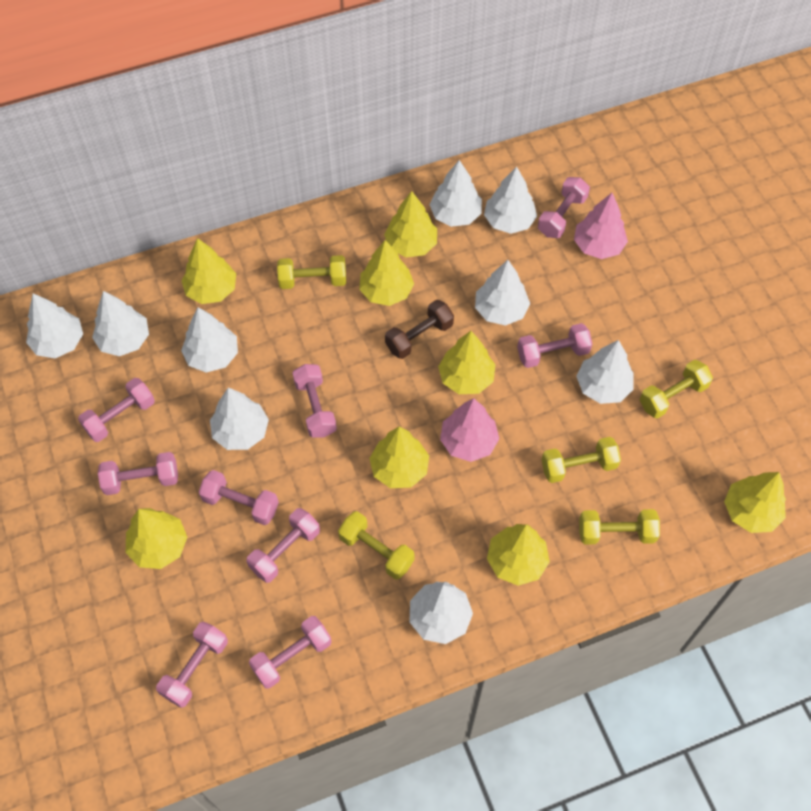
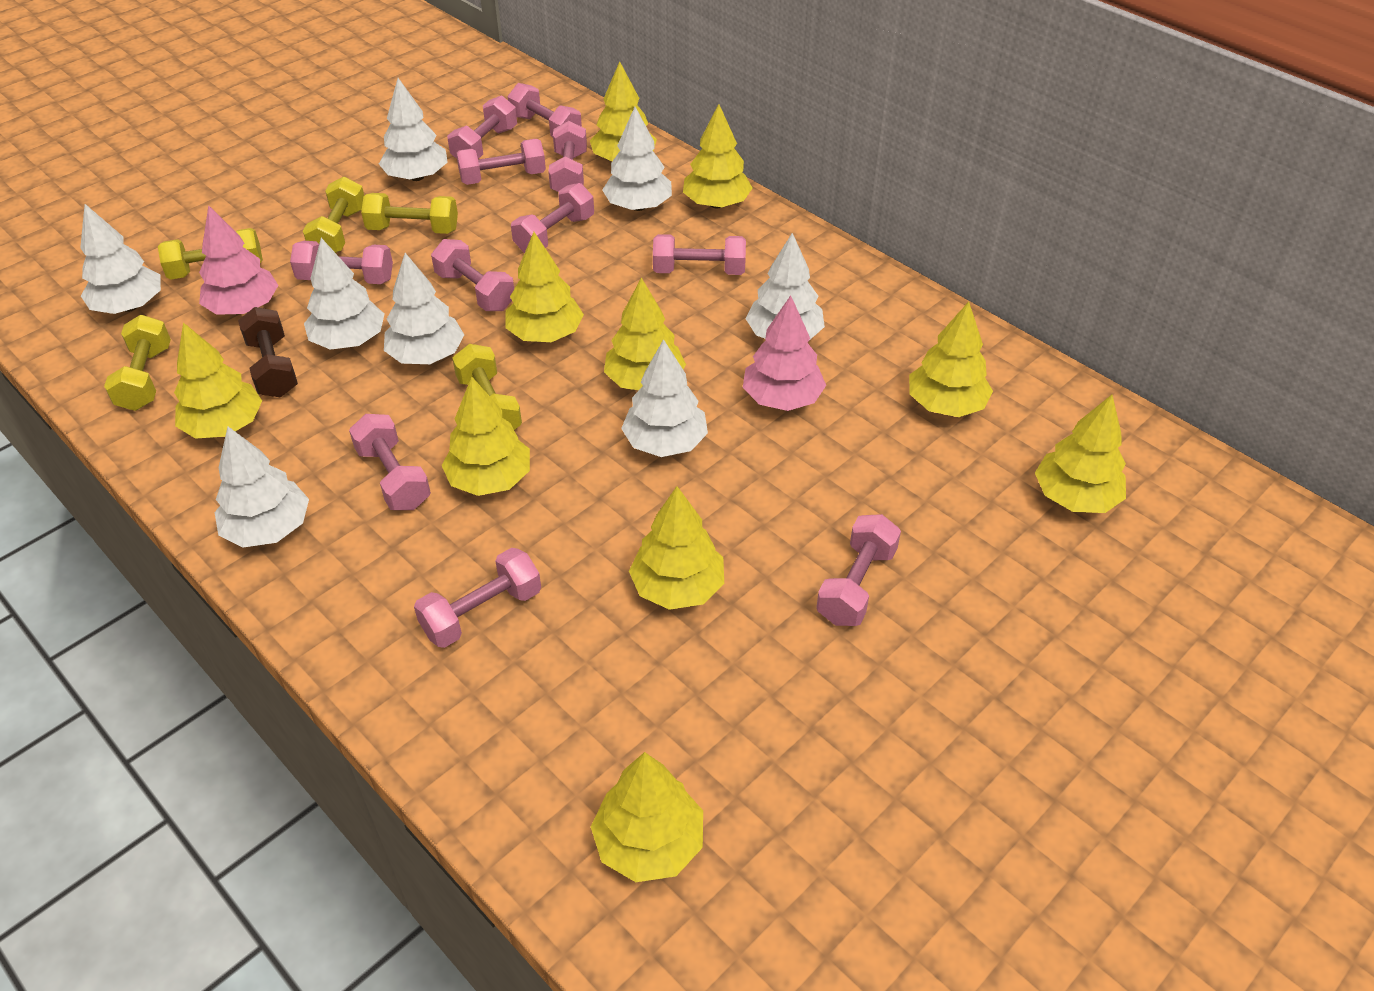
pink dumbbell: [78,378,155,442] [98,452,178,495] [156,621,228,708] [199,470,279,525] [246,508,320,583] [249,616,332,689] [292,364,337,437] [517,323,592,368] [538,177,590,238] = 9 -> [290,241,393,284] [349,414,431,510] [414,548,541,648] [431,239,514,311] [447,96,517,159] [456,139,546,185] [508,83,582,137] [511,183,594,253] [548,121,587,192] [653,234,746,275] [816,514,901,626] = 11
white tree: [26,293,83,358] [92,291,149,356] [181,307,238,373] [210,388,269,450] [409,582,473,644] [429,160,482,227] [475,260,530,326] [484,167,537,234] [576,340,634,404] = 9 -> [80,204,161,314] [215,427,309,548] [304,238,385,350] [379,78,448,181] [384,253,464,364] [602,107,672,211] [621,339,708,457] [745,233,825,339] = 8
yellow tree: [126,508,187,569] [181,238,236,304] [359,240,414,306] [369,427,429,488] [384,191,437,257] [438,331,496,394] [487,524,550,586] [724,472,786,533] = 8 -> [174,322,262,439] [441,376,530,496] [506,232,584,342] [590,61,657,161] [591,752,703,882] [604,277,686,390] [629,486,724,610] [683,104,753,208] [909,302,993,417] [1035,395,1126,513] = 10

